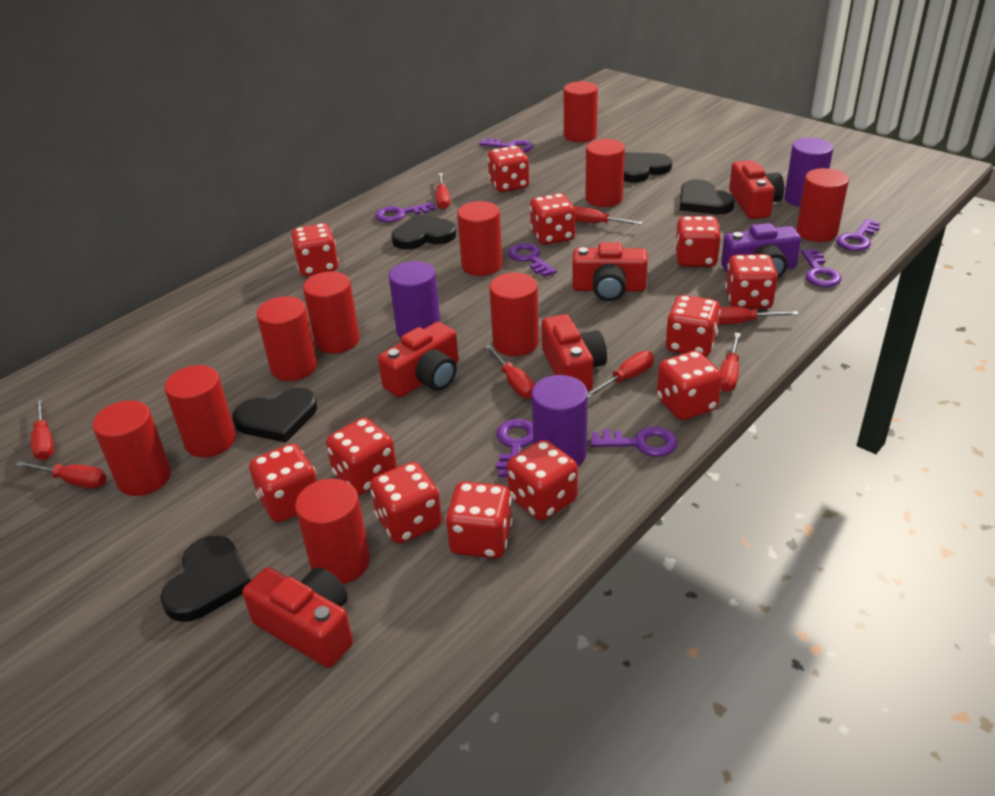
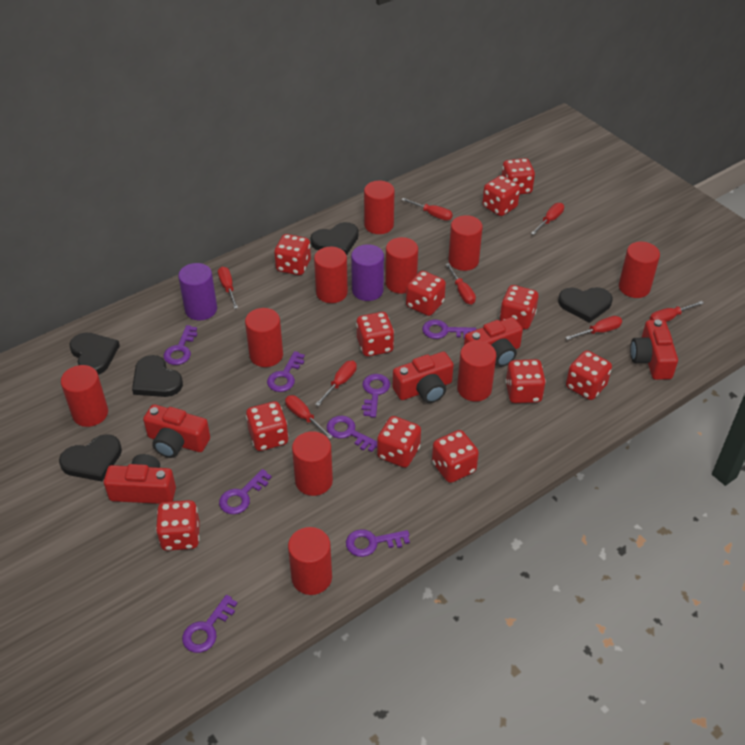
purple camera: [721,223,801,279] = 1 -> none = 0
purple cylinder: [389,261,441,338] [532,375,588,466] [784,138,833,207] = 3 -> [178,263,217,320] [351,244,384,301] = 2
purple key: [375,202,435,223] [479,138,533,153] [496,419,533,477] [508,243,557,277] [590,427,677,457] [801,249,841,287] [836,219,880,251] = 7 -> [164,325,197,365] [182,595,238,653] [219,469,271,514] [267,351,305,392] [327,416,377,452] [346,529,410,557] [362,374,390,418] [422,320,476,339] = 8

